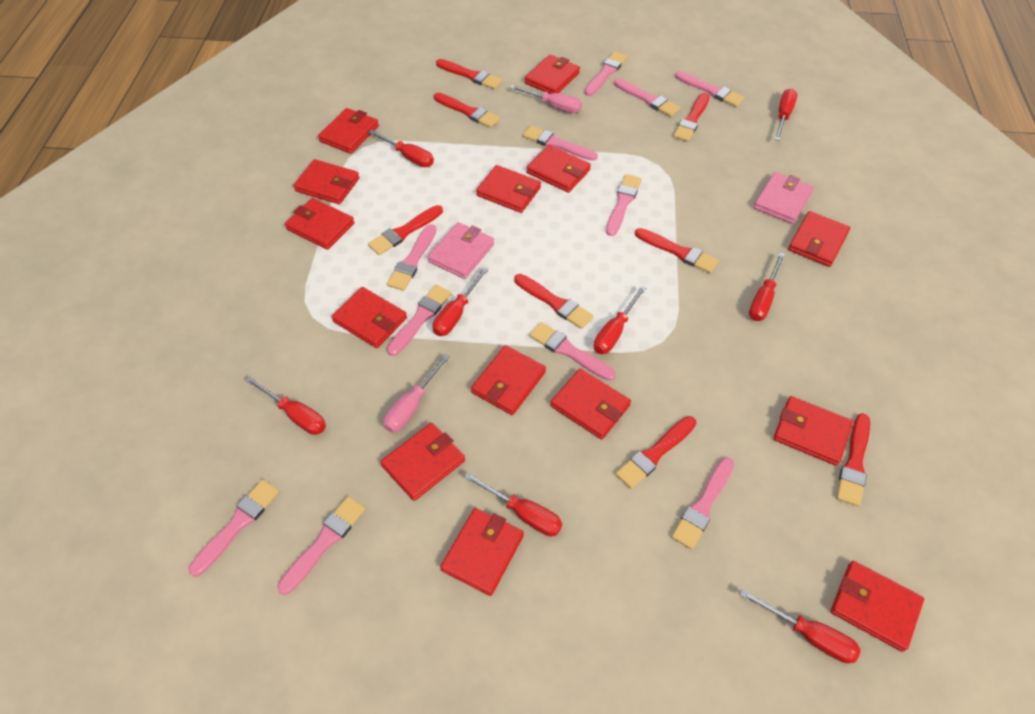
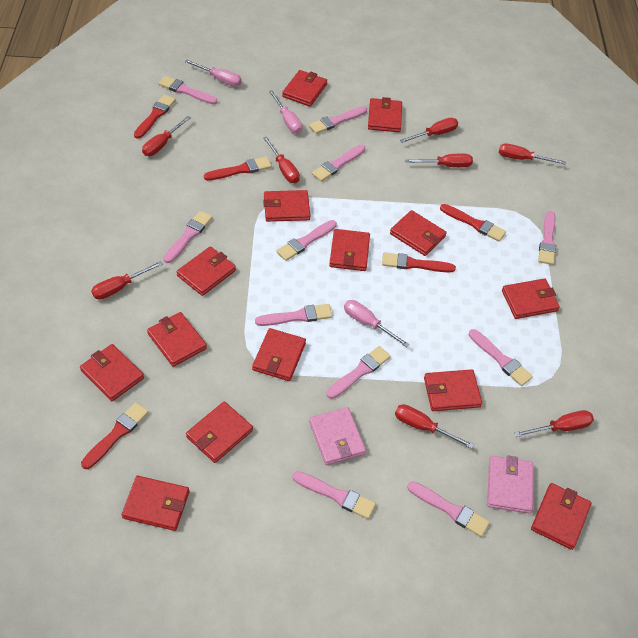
pink screwdriver: [384,354,450,433] [510,85,582,113] = 2 -> [185,60,242,86] [269,90,302,134] [344,300,410,347] = 3
red brush: [368,205,443,255] [434,93,500,128] [436,59,502,89] [514,274,593,329] [615,416,696,489] [635,228,719,273] [673,93,710,142] [836,413,870,506] = 8 -> [81,402,149,469] [134,95,176,139] [204,157,272,181] [382,253,456,273] [440,204,506,241] = 5

